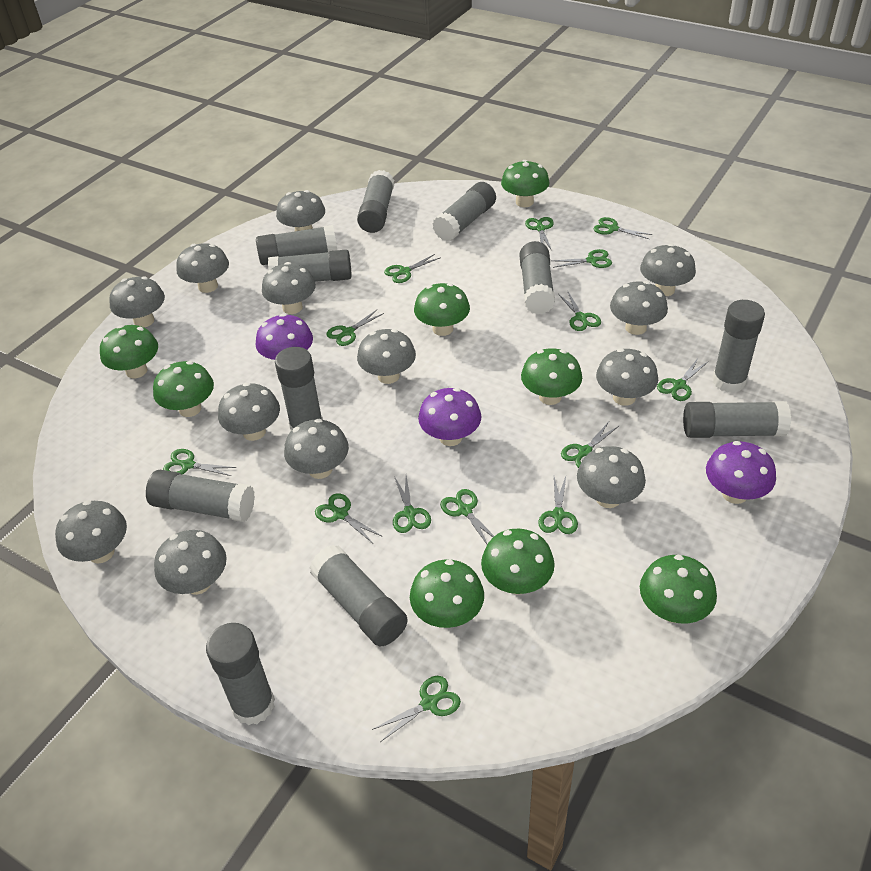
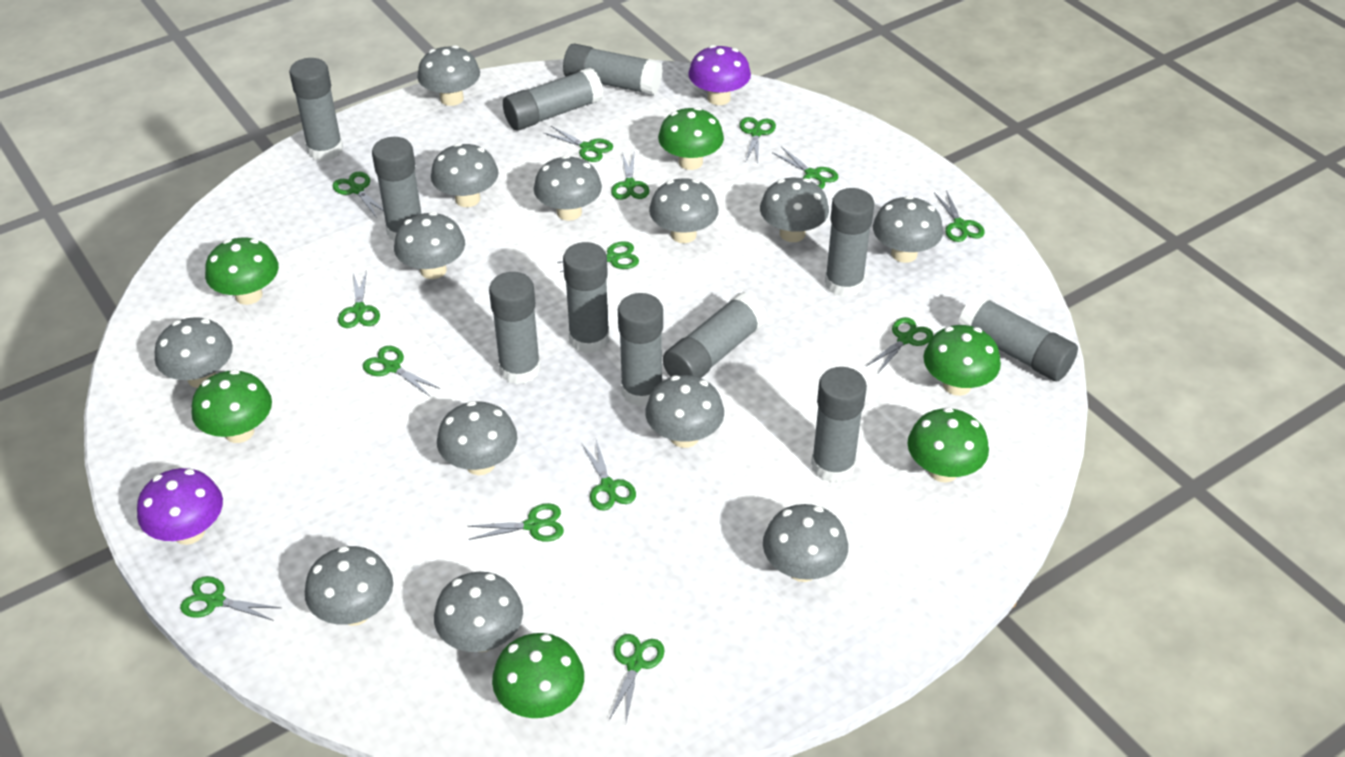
green mushroom: [100,325,158,378] [153,361,214,417] [410,559,484,628] [414,283,470,336] [481,529,555,595] [501,160,550,207] [521,348,582,405] [640,555,717,623] = 8 -> [191,370,272,443] [205,238,279,305] [492,633,584,718] [658,107,724,170] [908,407,989,482] [923,325,1001,396] = 6
purple mushroom: [256,314,313,360] [418,388,481,446] [706,441,776,504] = 3 -> [137,468,223,545] [688,45,751,105] = 2

